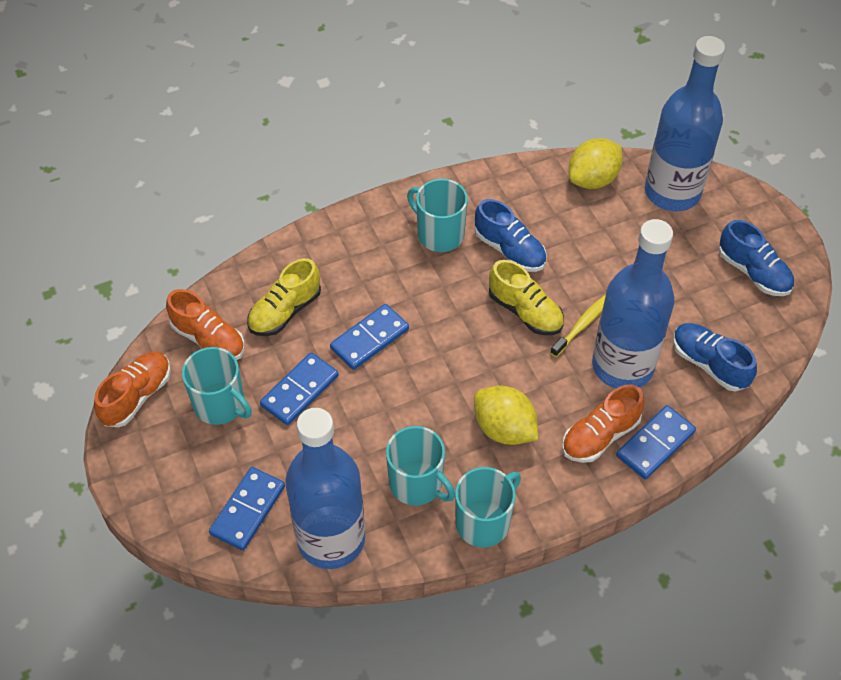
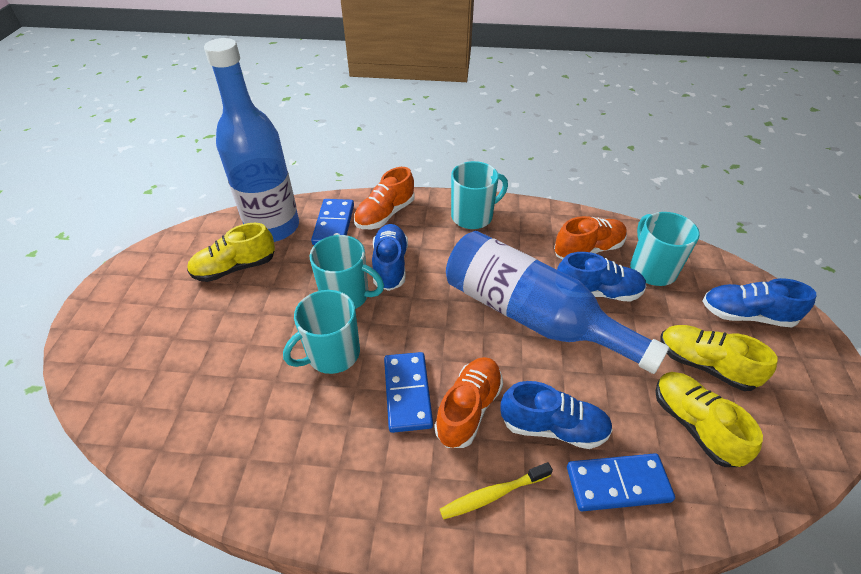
blue bottle: [285,408,365,569] [592,219,675,388] [645,36,725,211] = 3 -> [204,38,299,242] [446,231,669,374] = 2
blue domino: [209,467,285,551] [260,352,338,425] [330,304,409,370] [616,405,696,479] = 4 -> [311,199,354,245] [384,352,433,433] [567,453,675,511] = 3
blue shoe: [475,199,547,272] [673,323,757,392] [719,220,794,296] = 3 -> [372,224,408,291] [500,381,613,449] [557,252,646,302] [702,278,816,327] = 4
yellow lemon: [474,386,538,445] [569,138,622,189] = 2 -> none = 0
yellow shoe: [247,258,321,336] [489,260,564,335] = 2 -> [187,223,275,282] [655,372,763,467] [660,325,778,391] = 3

